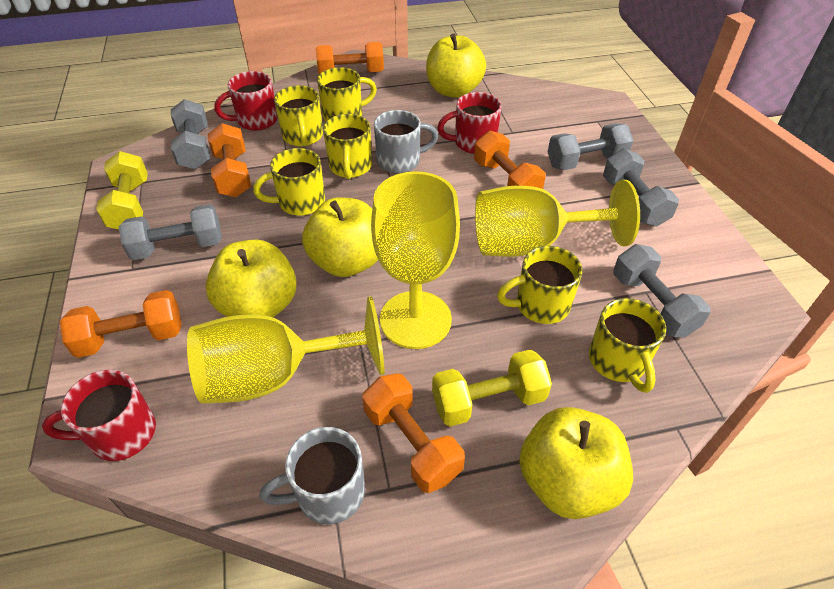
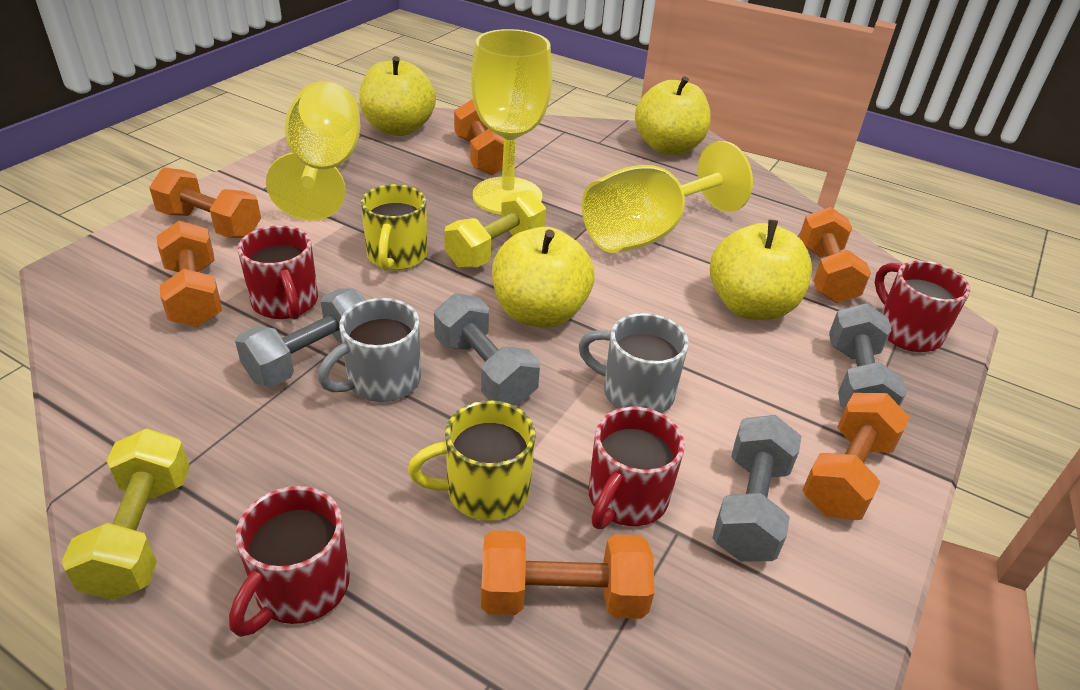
grey dumbbell: [119,204,222,260] [171,99,210,169] [548,123,634,170] [603,149,679,227] [613,244,710,337] = 5 -> [235,288,365,387] [434,293,540,406] [712,415,801,562] [829,303,907,409] = 4
orange dumbbell: [60,290,182,358] [208,123,251,197] [316,42,384,74] [362,373,465,493] [474,131,545,189] = 5 -> [149,168,261,238] [157,221,222,327] [454,99,504,175] [481,530,654,619] [799,207,871,303] [803,393,910,520] = 6
red mug: [42,370,156,461] [214,71,278,131] [437,92,502,154] = 3 -> [229,486,350,637] [238,225,318,320] [589,407,685,529] [875,260,970,352] = 4
yellow mug: [253,148,325,216] [274,85,323,146] [317,67,377,121] [323,114,372,179] [497,246,583,324] [589,298,666,393] = 6 -> [361,184,427,271] [408,400,536,521] = 2

